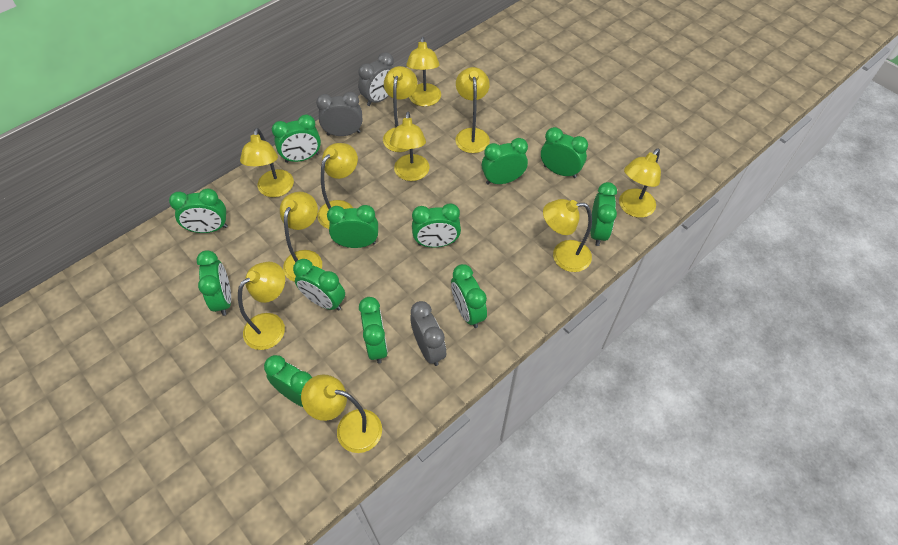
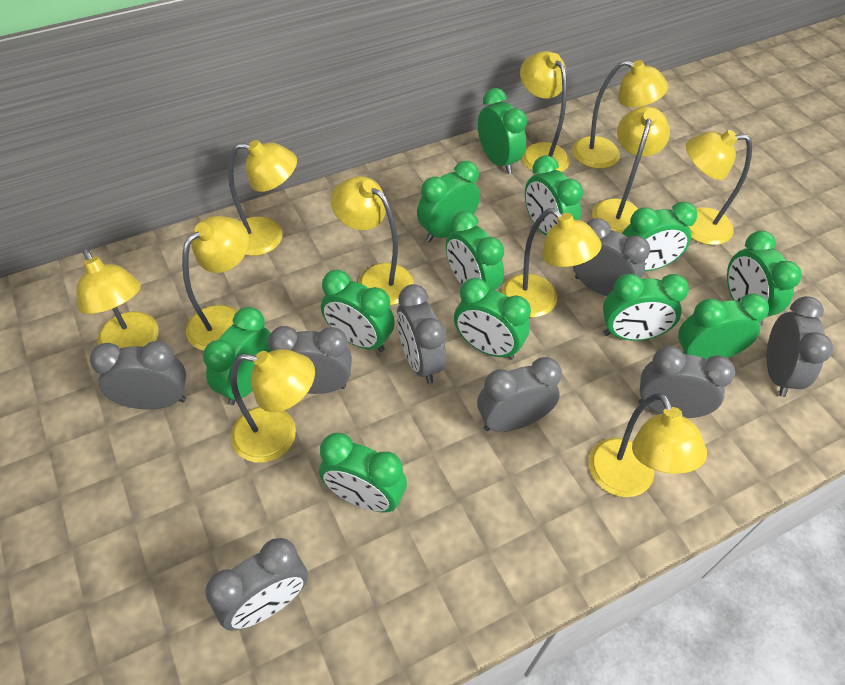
grey clock: [316,92,362,136] [358,52,394,106] [410,301,446,366] = 3 -> [90,341,186,410] [205,538,308,631] [268,326,352,394] [397,284,446,384] [477,357,562,432] [573,218,650,296] [639,346,735,418] [767,296,833,397] = 8

